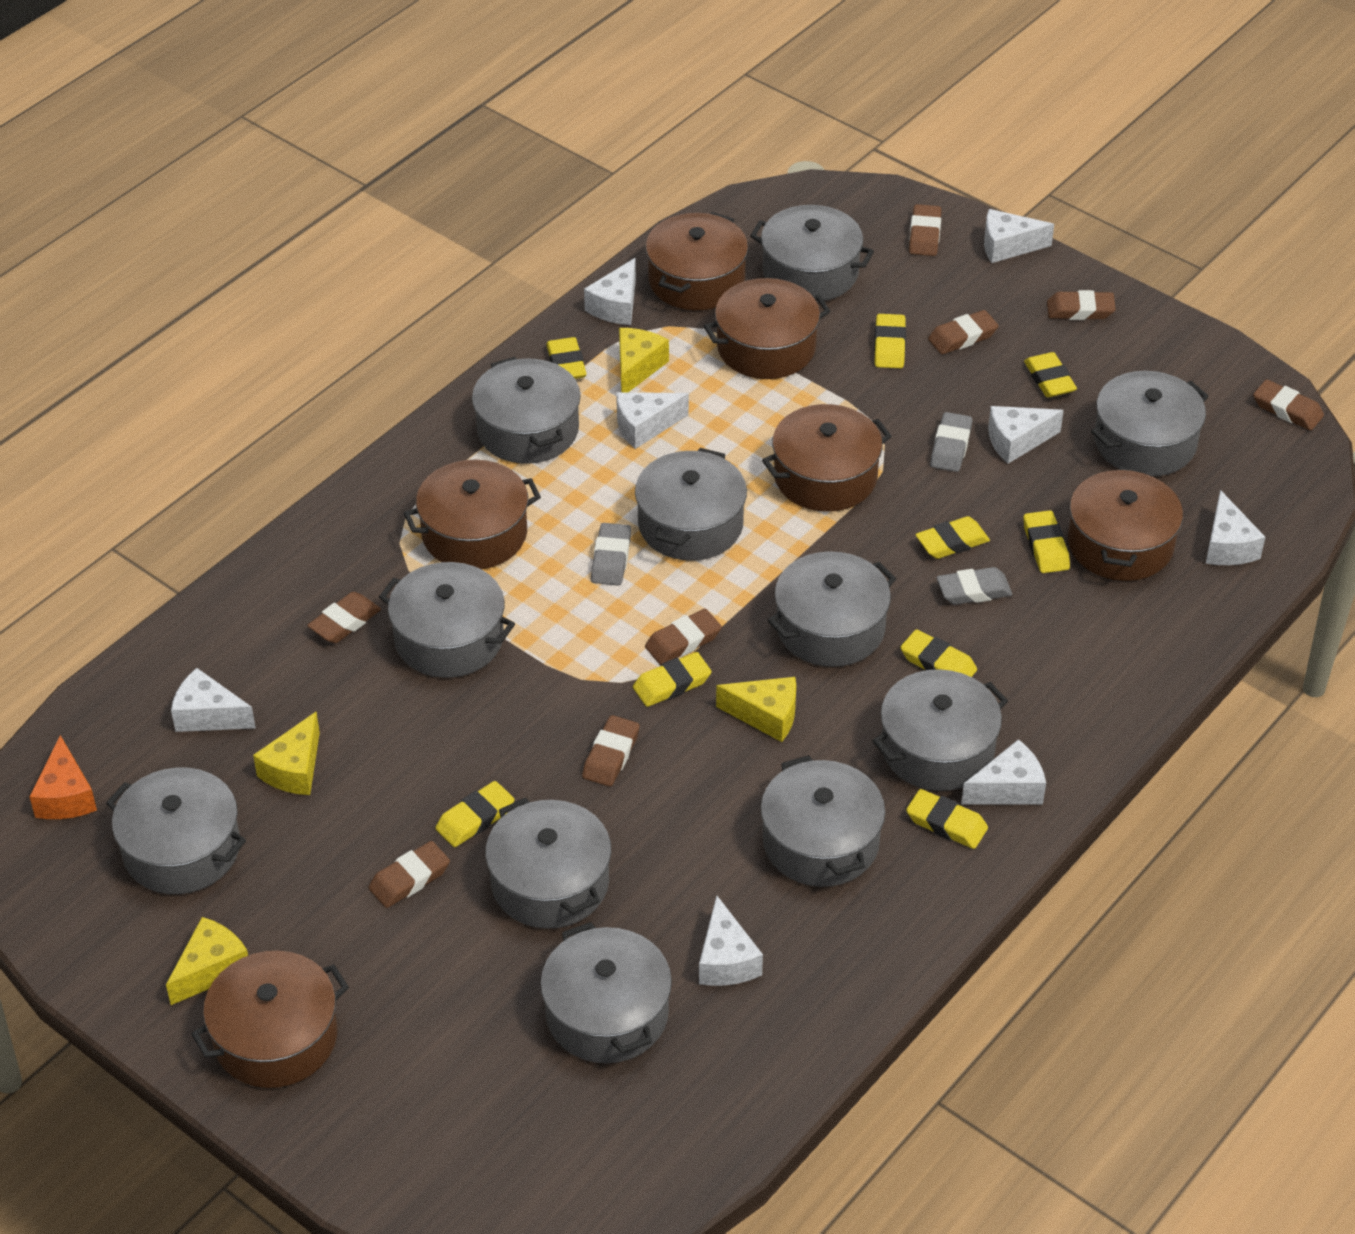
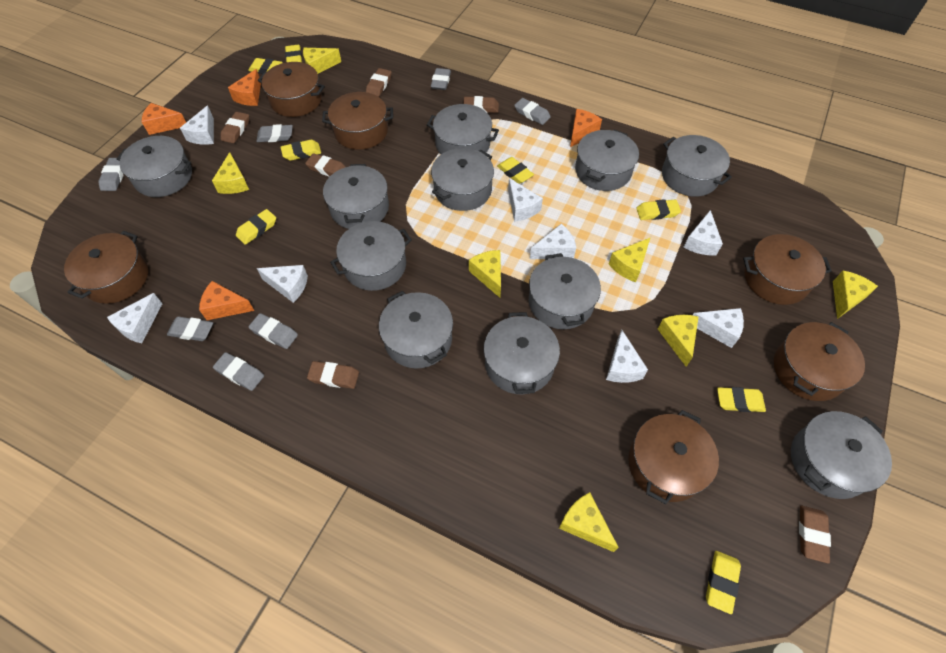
brown eraser: [307,592,381,643] [368,841,450,908] [582,715,640,787] [645,609,722,665] [909,204,942,256] [928,310,999,354] [1047,290,1116,320] [1253,379,1324,431] = 8 -> [221,112,249,143] [305,153,345,176] [307,361,359,389] [366,68,391,97] [463,96,499,113] [799,506,831,564] = 6
grey eraser: [591,523,631,586] [930,412,972,472] [937,567,1012,605] = 3 -> [98,158,123,191] [167,316,213,341] [213,352,264,391] [249,313,298,349] [256,124,293,142] [431,68,451,90] [514,98,551,125] = 7
orange cheese: [29,735,97,819] = 1 -> [142,103,186,135] [199,281,254,320] [228,69,261,106] [570,109,602,147] = 4
yellow cheese: [166,917,248,1005] [253,711,320,795] [619,328,669,392] [716,677,796,742] = 4 -> [212,152,249,194] [303,48,341,74] [469,250,501,298] [559,492,619,552] [609,237,651,282] [658,315,699,367] [833,271,878,319] = 7
yellow eraser: [435,781,514,847] [546,337,587,379] [633,652,712,707] [874,314,906,368] [900,629,977,677] [906,789,988,849] [916,516,990,559] [1023,510,1070,573] [1024,352,1077,397] = 9 -> [236,209,276,245] [248,58,283,74] [281,140,321,161] [285,45,302,62] [497,157,534,184] [636,199,681,220] [706,551,741,614] [717,387,766,412] = 8

